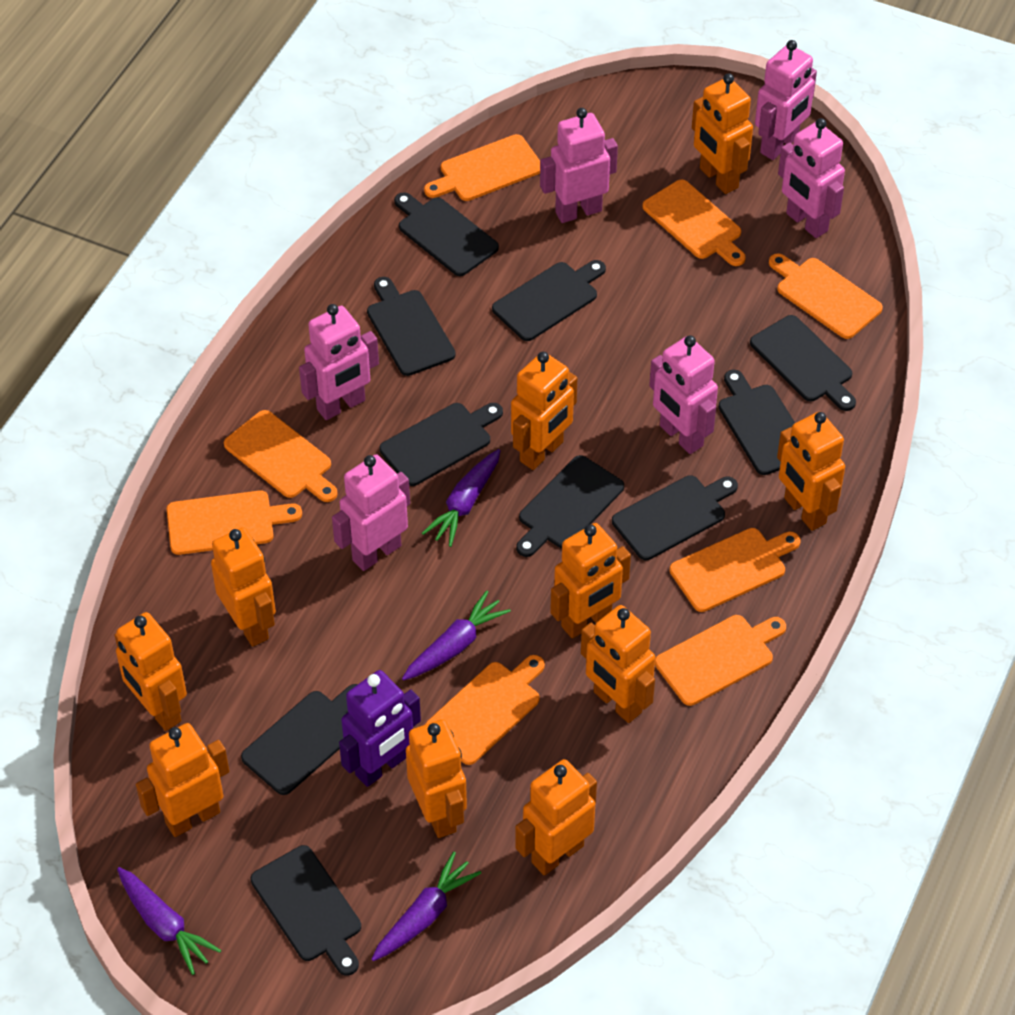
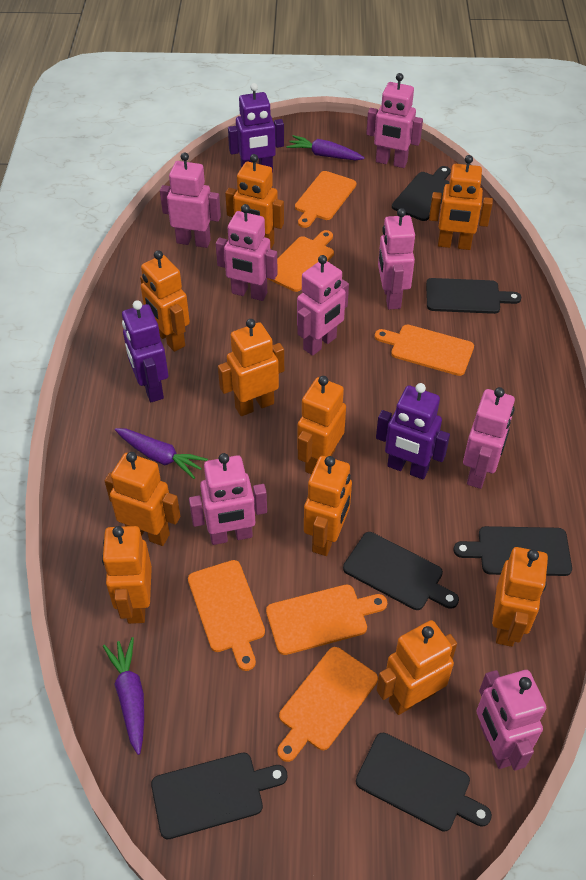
black cutting board: [241,684,358,795] [250,845,361,976] [367,277,456,376] [379,403,503,486] [394,192,499,276] [492,260,606,341] [516,455,624,557] [612,475,738,560] [719,370,795,475] [750,315,856,411] = 10 -> [151,752,287,839] [343,532,459,610] [356,733,492,832] [392,166,451,221] [426,278,521,314] [453,526,572,576] = 6
orange cutting board: [167,490,302,555] [224,410,338,502] [424,134,540,201] [425,655,545,765] [643,180,746,266] [655,615,786,706] [670,528,801,612] [769,253,883,339] = 8 -> [188,560,265,671] [266,585,387,655] [267,230,334,292] [277,647,378,762] [295,171,356,228] [375,325,474,376] = 6
pink robot: [299,304,379,420] [332,455,410,571] [540,108,618,223] [649,335,718,454] [755,40,817,160] [778,118,845,238] = 6 -> [160,152,221,248] [189,453,267,545] [216,204,278,301] [297,255,349,356] [366,73,423,168] [378,208,415,309] [463,387,515,489] [476,670,546,771] = 8
purple carrot: [117,867,221,975] [371,851,481,961] [402,590,511,681] [422,449,501,547] = 4 -> [103,637,144,755] [115,428,208,479] [286,135,365,160] = 3
purple robot: [339,670,421,787] = 1 -> [122,300,168,402] [228,83,284,173] [376,383,450,479] = 3

